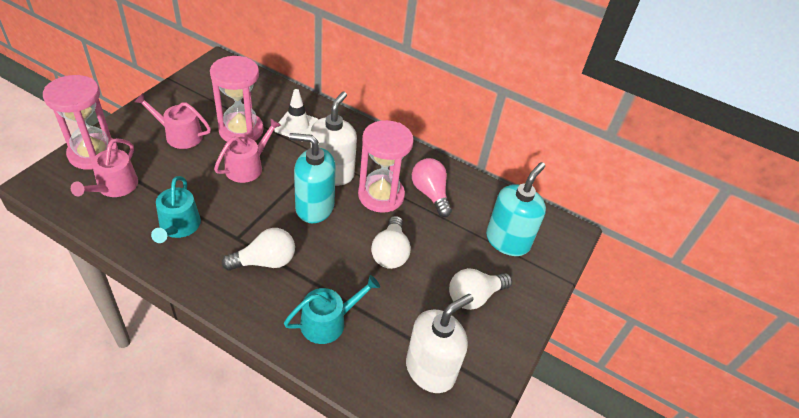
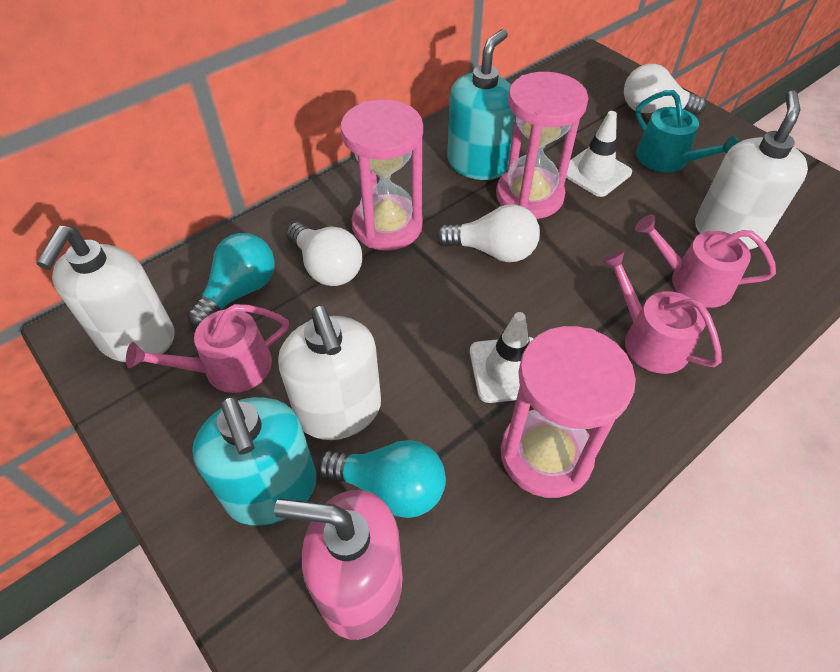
pink light bulb: [412,158,452,217] = 1 -> none = 0
pink soap dispenser: none = 0 -> [274,490,403,640] = 1
turquoise light bulb: none = 0 -> [187,233,275,328] [317,440,446,518] = 2
turquoise watering can: [151,176,201,243] [284,275,380,344] = 2 -> [635,90,739,172] = 1
white soap dispenser: [311,92,357,186] [406,294,474,393] = 2 -> [36,226,174,362] [278,305,381,440] [695,91,808,250] = 3
white traffic cone: [274,89,319,137] = 1 -> [470,312,534,403] [566,111,632,197] = 2

